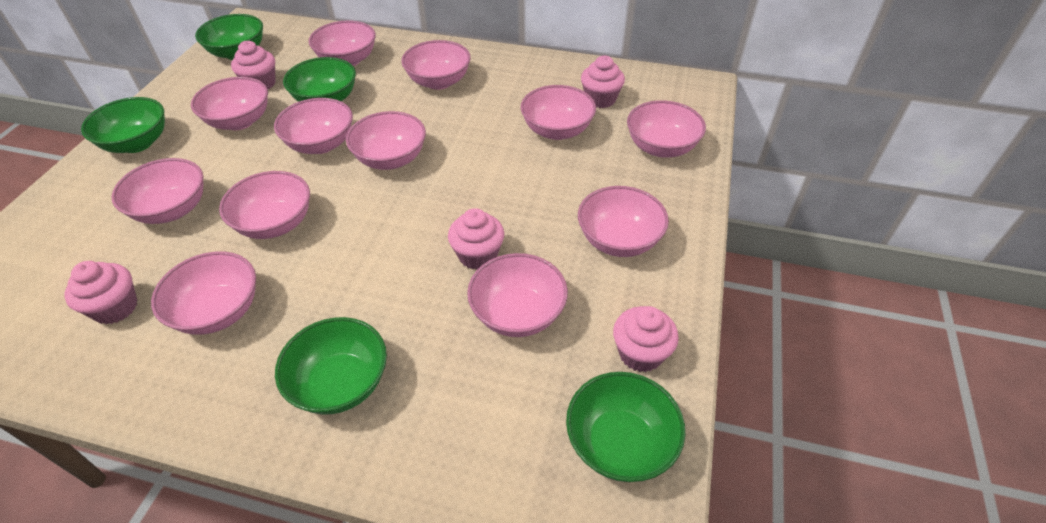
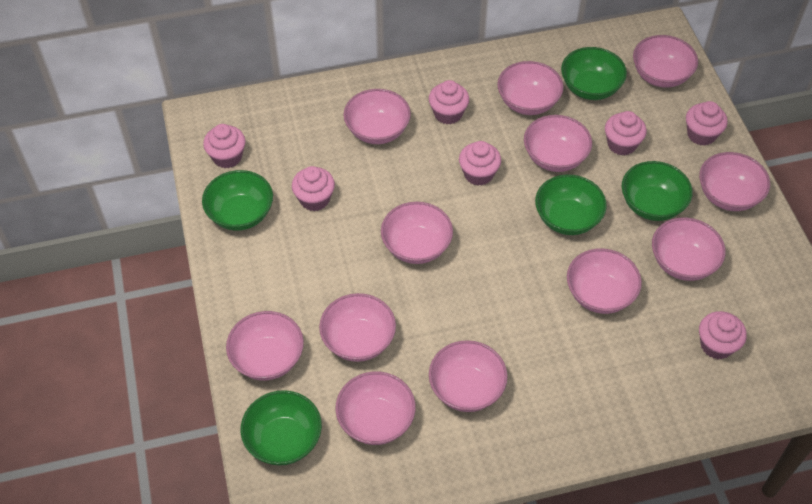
pink cupcake: [64,261,137,324] [231,41,276,89] [448,208,504,270] [581,55,625,108] [613,306,679,372] = 5 -> [203,124,245,168] [292,166,335,211] [429,80,469,124] [459,141,501,186] [605,111,647,155] [686,101,728,146] [699,311,747,359] = 7

